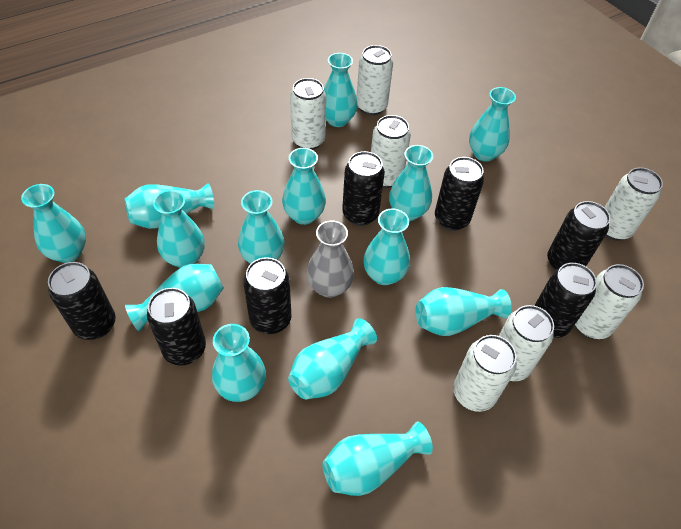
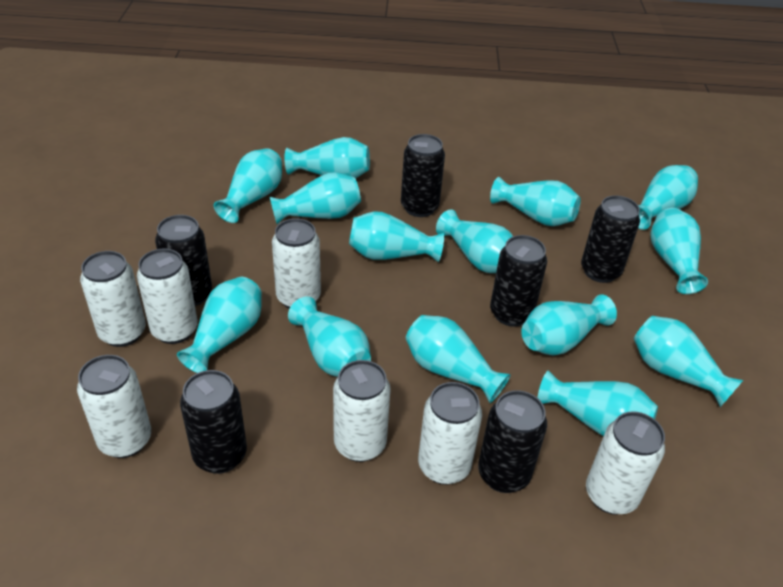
black can: [48,262,116,340] [147,288,206,365] [243,257,292,334] [342,151,385,226] [435,157,484,231] [534,263,597,338] [547,201,610,270] = 7 -> [155,215,212,306] [180,370,247,474] [401,134,445,217] [478,390,547,493] [490,235,547,327] [581,195,640,283] = 6
grey vase: [307,220,354,298] = 1 -> none = 0

